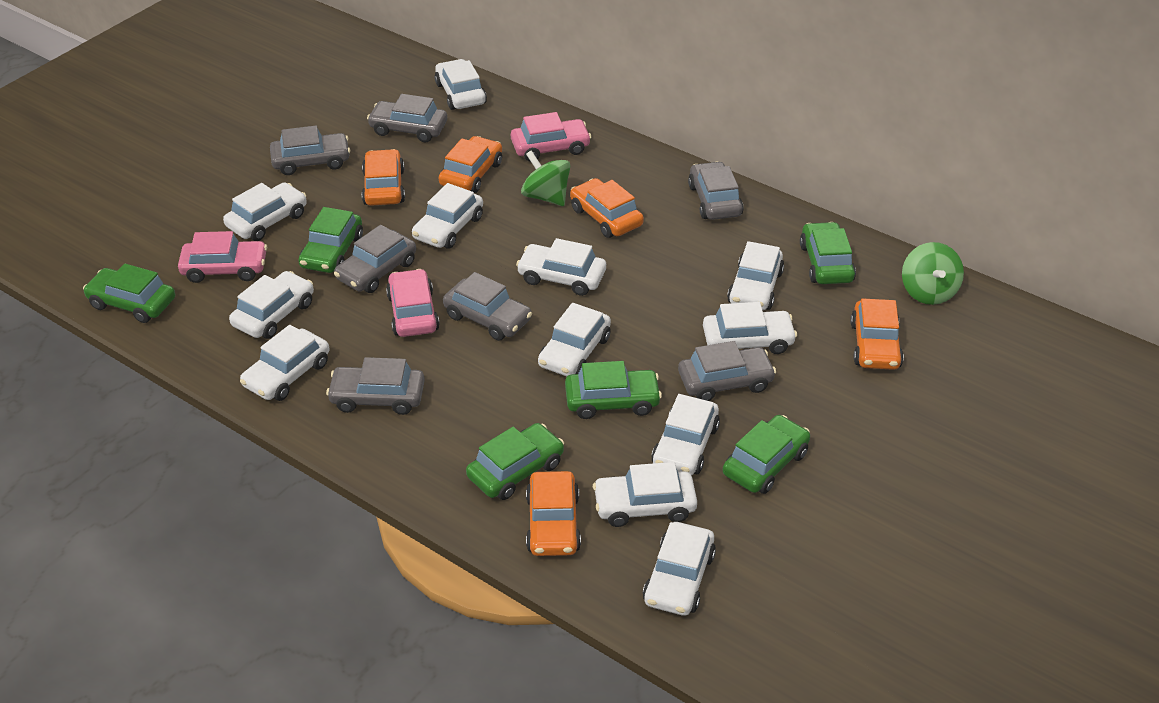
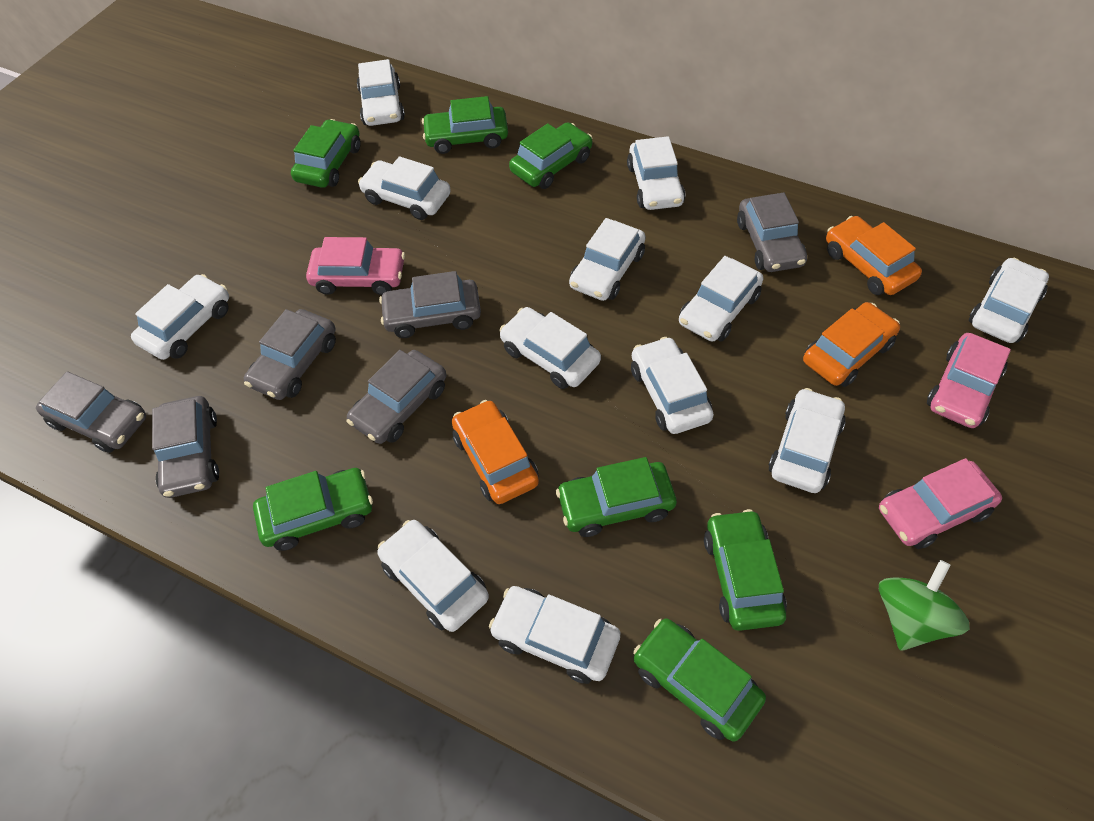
green car: [83,263,175,323] [298,207,363,273] [466,423,564,500] [565,361,662,419] [723,415,810,494] [800,222,856,284] = 6 -> [253,468,373,551] [291,119,361,188] [422,96,508,154] [509,122,592,189] [556,457,677,537] [633,618,766,741] [704,509,787,631] = 7
green spinning top: [521,150,570,206] [902,242,964,305] = 2 -> [879,560,970,651] = 1
grey car: [270,126,350,175] [326,357,425,415] [334,225,416,293] [367,94,447,142] [443,272,532,341] [678,341,776,401] [688,161,744,220] = 7 -> [36,371,146,453] [152,396,219,498] [244,309,336,400] [347,350,446,444] [379,271,481,338] [737,192,807,272] = 6
orange car: [362,149,405,206] [439,136,502,193] [526,471,581,556] [570,178,644,238] [850,298,904,370] = 5 -> [452,400,539,504] [803,302,900,387] [826,216,922,295] = 3

